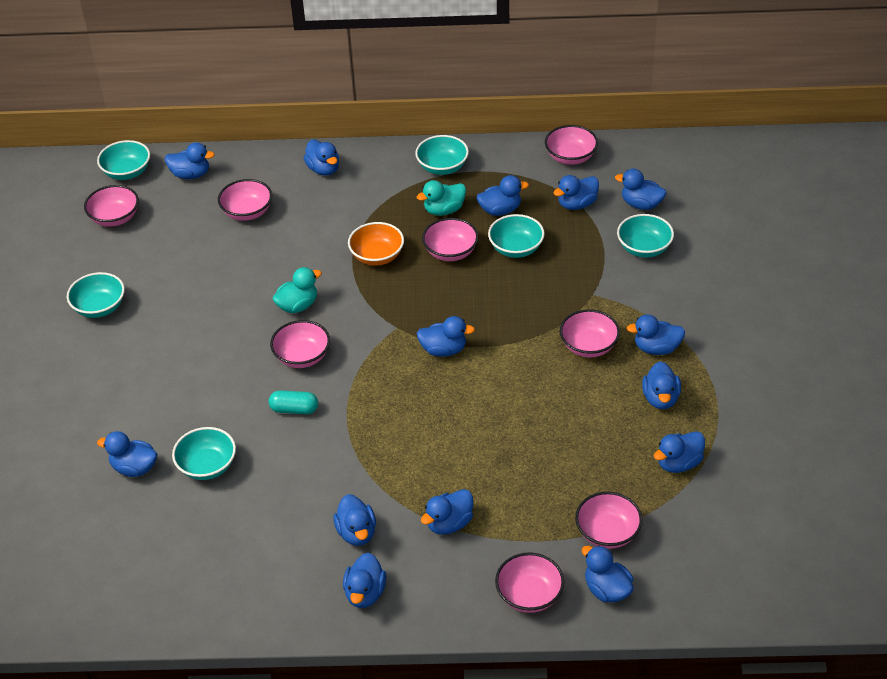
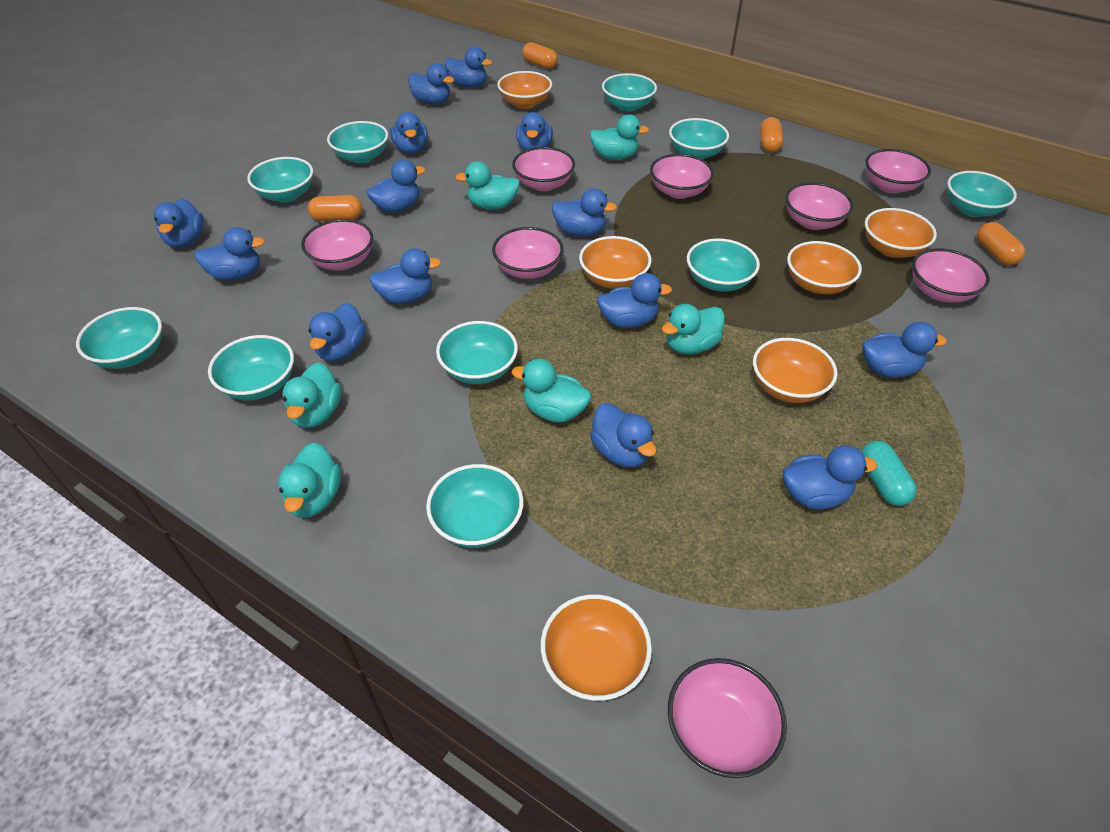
orange bowl: [348,222,404,266] = 1 -> [497,71,552,109] [541,594,652,701] [579,236,651,289] [753,338,838,403] [787,241,862,294] [865,208,937,258] = 6
orange capsule: none = 0 -> [308,195,362,221] [522,42,558,69] [760,117,783,153] [977,222,1025,265] = 4
turquoise bowl: [67,272,125,318] [97,140,150,180] [172,427,236,480] [415,135,469,175] [488,214,545,258] [617,214,674,258] = 6 -> [76,307,162,369] [208,335,294,400] [247,157,313,202] [327,121,388,163] [426,464,524,548] [436,321,518,384] [602,73,657,112] [669,118,729,159] [687,238,760,292] [947,171,1017,217] = 10
turquoise duck: [272,267,322,313] [417,180,466,216] = 2 -> [278,443,341,518] [282,362,341,428] [455,161,520,210] [512,359,591,422] [590,114,649,160] [662,304,725,355] = 6

